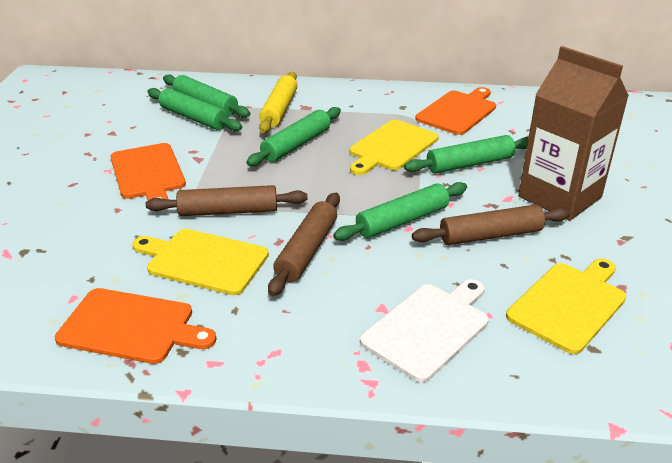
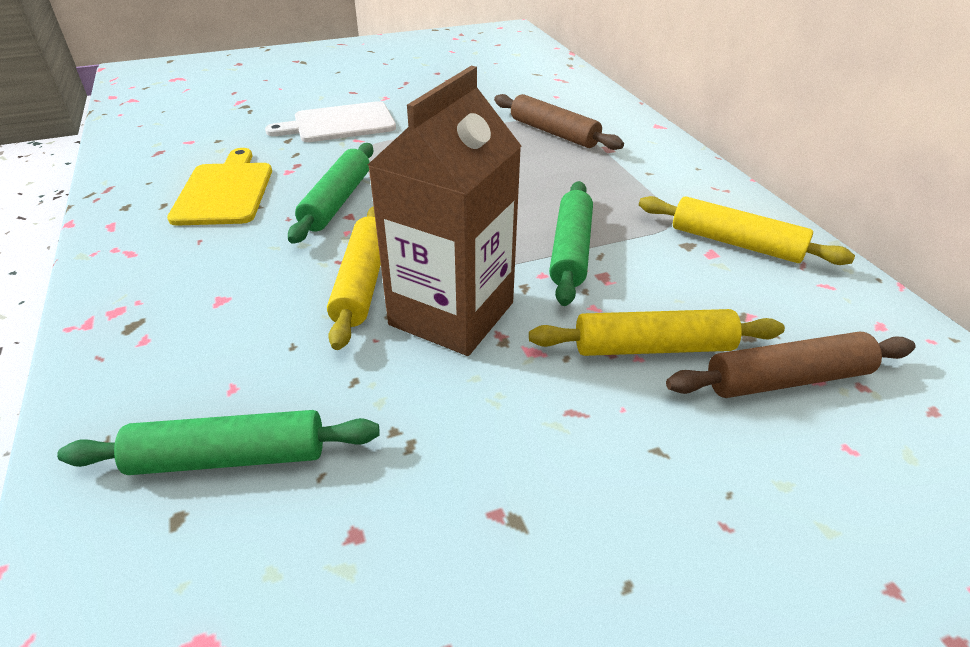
brown rolling pin: [146,185,308,216] [268,193,340,296] [412,204,570,245] = 3 -> [494,94,624,150] [666,331,916,398] = 2
green rolling pin: [147,88,242,131] [163,74,250,118] [246,107,341,166] [333,182,467,241] [404,135,529,174] = 5 -> [57,410,380,475] [288,143,374,244] [549,181,593,306] = 3
orange cutting board: [55,288,216,364] [110,143,186,200] [415,87,496,135] = 3 -> none = 0
yellow cutting board: [132,229,269,295] [349,120,439,175] [506,258,626,354] = 3 -> [167,148,272,226] = 1
yellow rolling pin: [259,72,297,133] = 1 -> [327,206,381,350] [529,309,785,356] [639,196,855,265] = 3

